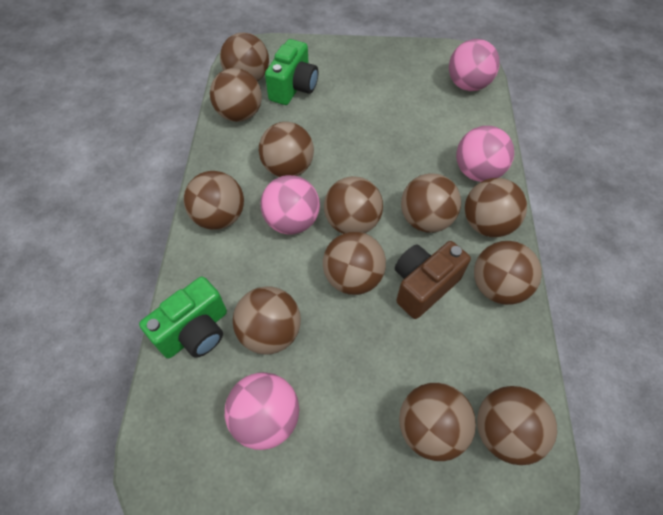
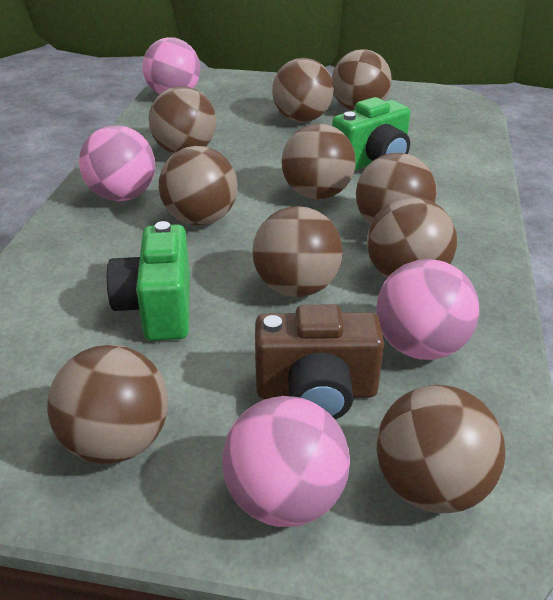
brown ball: [184,171,244,230] [210,68,262,122] [220,33,269,81] [233,286,301,355] [259,122,314,177] [323,232,386,295] [324,176,383,234] [399,383,476,461] [401,173,461,233] [465,178,527,237] [474,241,542,305] [477,386,557,465] = 12 -> [47,345,168,464] [149,86,216,154] [159,146,238,225] [252,206,343,297] [272,58,334,122] [281,124,356,199] [332,49,392,111] [356,153,437,225] [367,197,457,279] [376,385,506,513] = 10

